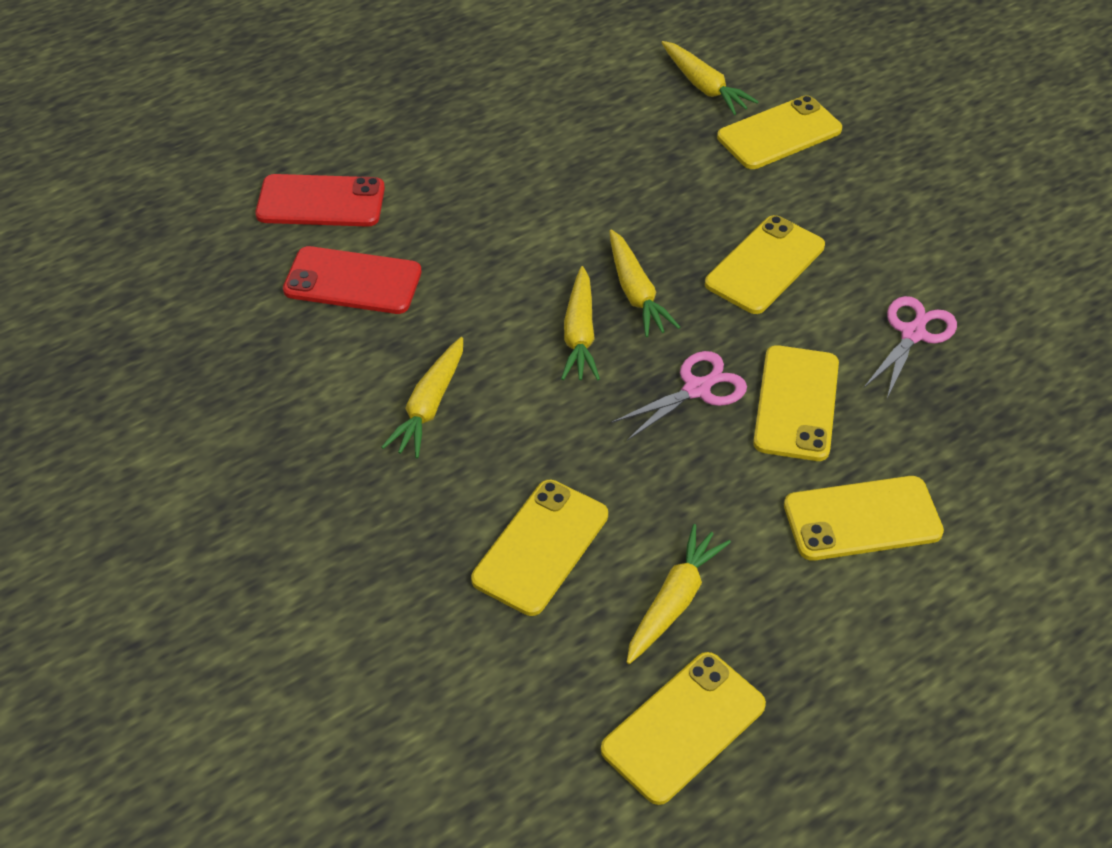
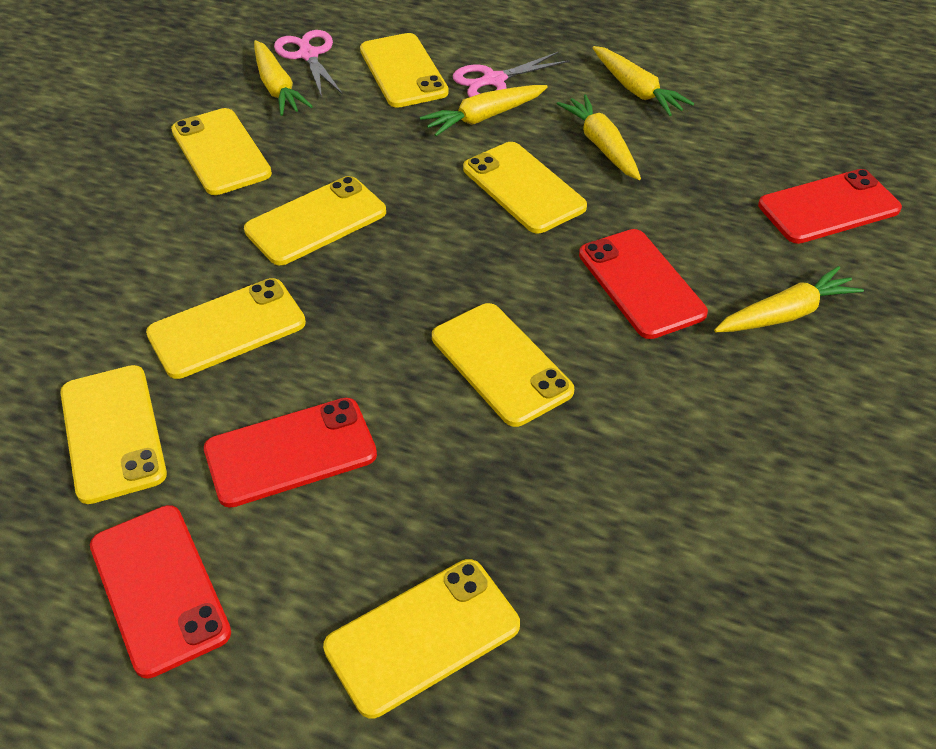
red phone: [255,174,385,227] [283,246,421,314] = 2 -> [90,505,231,679] [204,398,377,508] [579,229,708,339] [758,169,902,244] = 4
yellow phone: [471,480,608,616] [601,652,766,805] [705,215,825,314] [717,95,842,169] [753,345,839,461] [784,476,944,561] = 6 -> [60,365,167,504] [146,278,306,379] [171,108,272,195] [244,176,386,265] [323,559,520,718] [360,33,449,108] [432,303,574,427] [463,142,587,233] = 8

